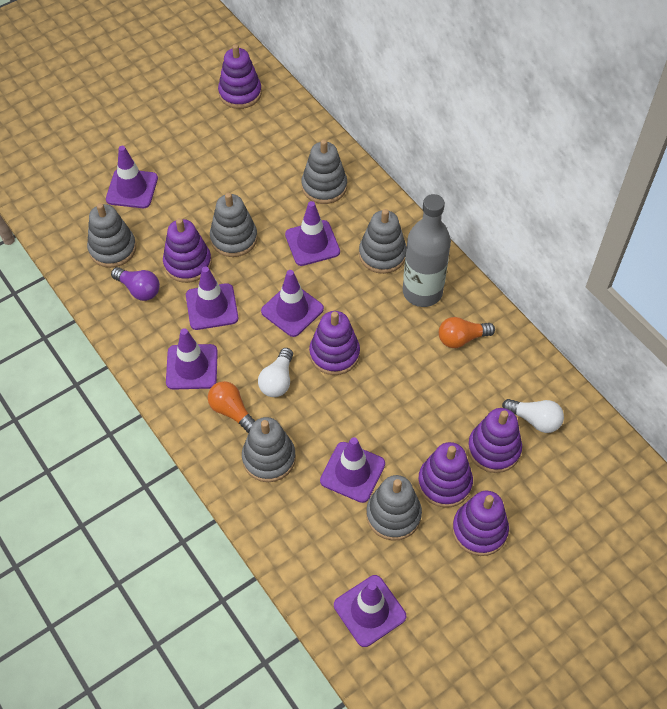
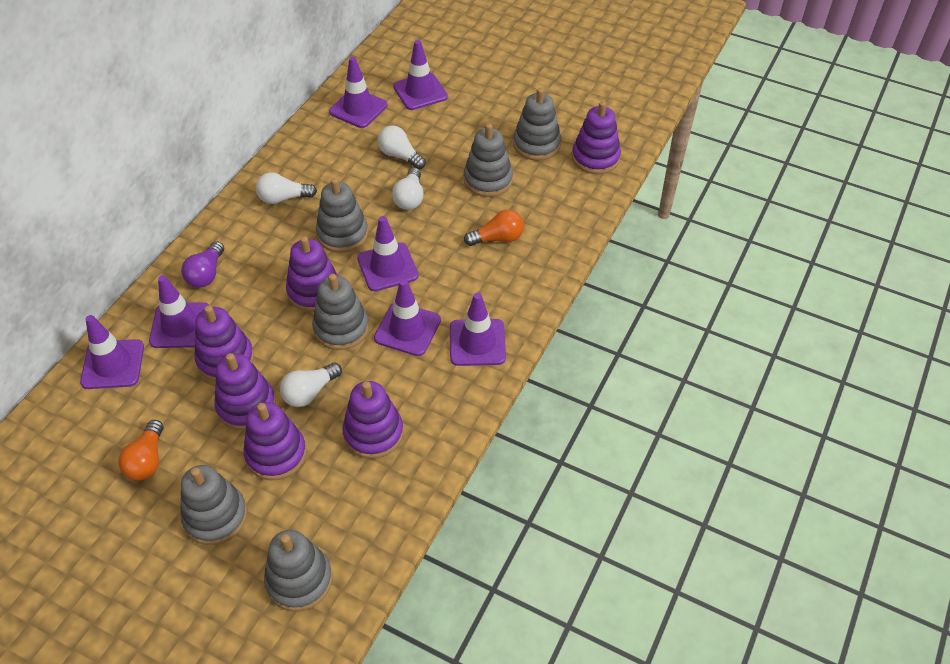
grey bottle: [403,194,451,307] = 1 -> none = 0
white light bulb: [258,348,293,397] [502,399,564,433] = 2 -> [256,172,317,204] [280,362,342,407] [377,126,426,169] [392,168,424,210] = 4

